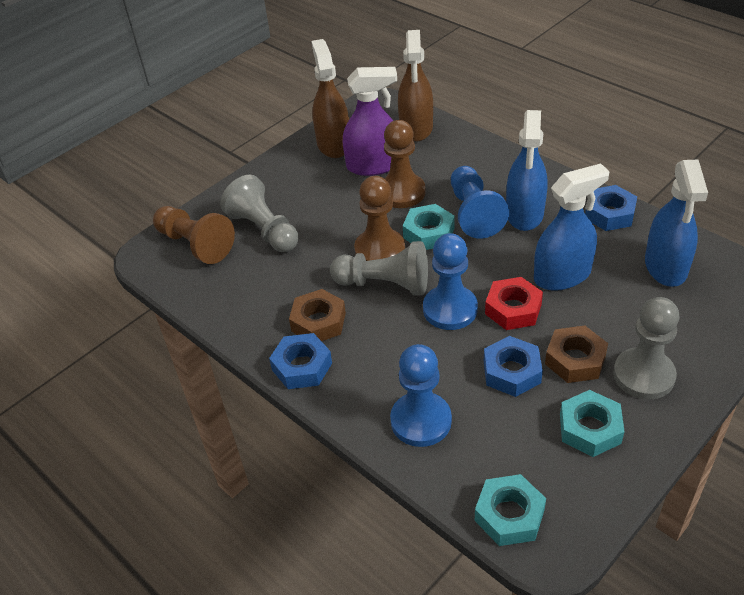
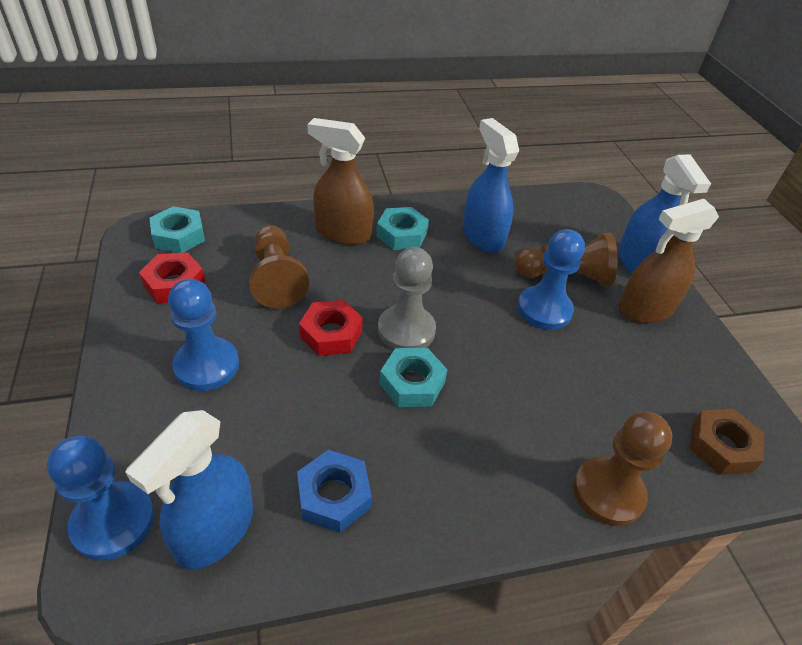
blue nut: [269,333,332,389] [484,336,543,397] [585,185,637,231] = 3 -> [297,450,372,533] = 1
brown nut: [289,289,346,341] [545,325,608,383] = 2 -> [690,409,764,475] = 1
grey pawn: [220,174,298,252] [330,241,428,296] [613,297,680,400] = 3 -> [378,247,436,350] = 1
purple spray bottle: [343,67,397,176] = 1 -> none = 0
red nut: [485,277,543,330] = 1 -> [139,252,205,303] [299,300,363,356] = 2

